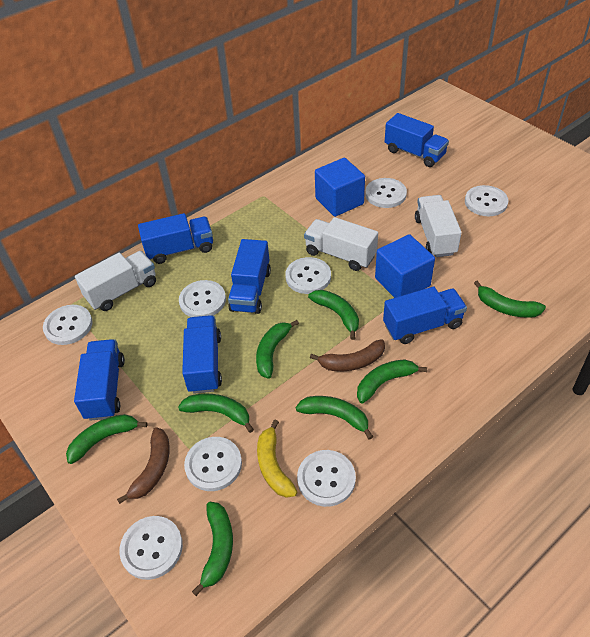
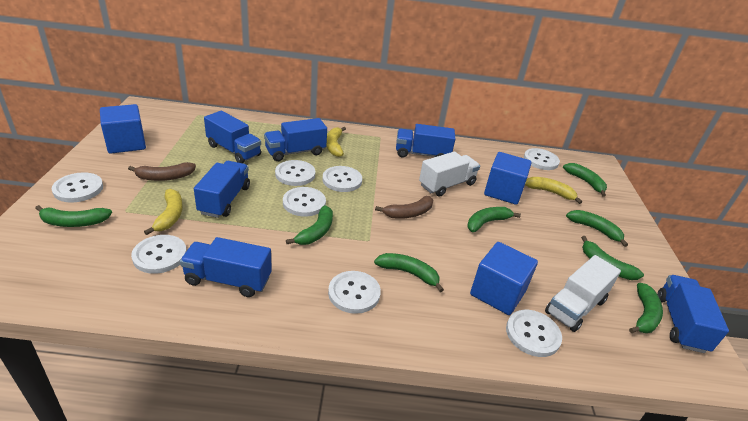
blue cube: [315,158,365,217] [375,234,435,298] = 2 -> [100,104,146,154] [470,242,538,315] [484,152,532,205] = 3
white truck: [75,251,156,311] [304,217,378,271] [415,195,462,257] = 3 -> [419,151,480,197] [545,255,621,332] = 2
yellow banana: [257,420,298,498] = 1 -> [144,189,183,235] [326,127,346,157] [525,177,582,204] = 3

